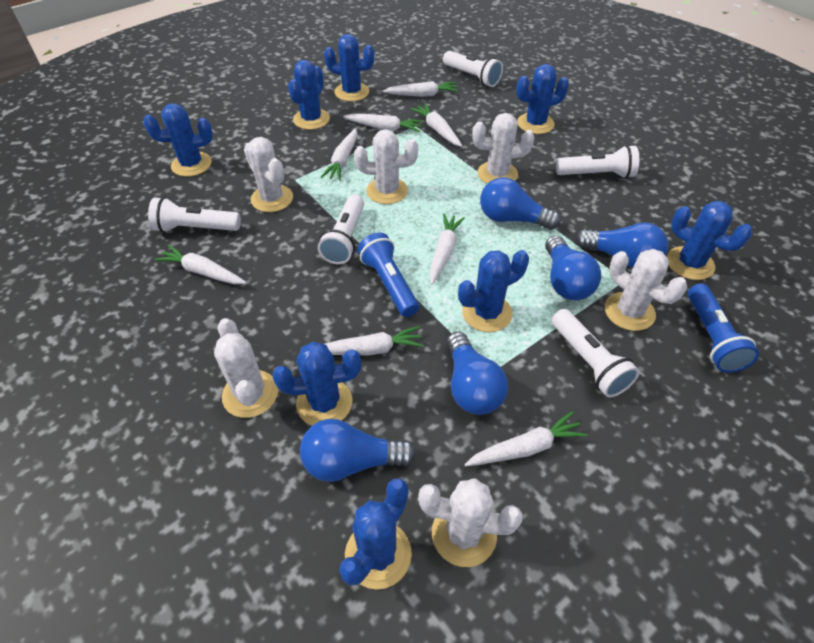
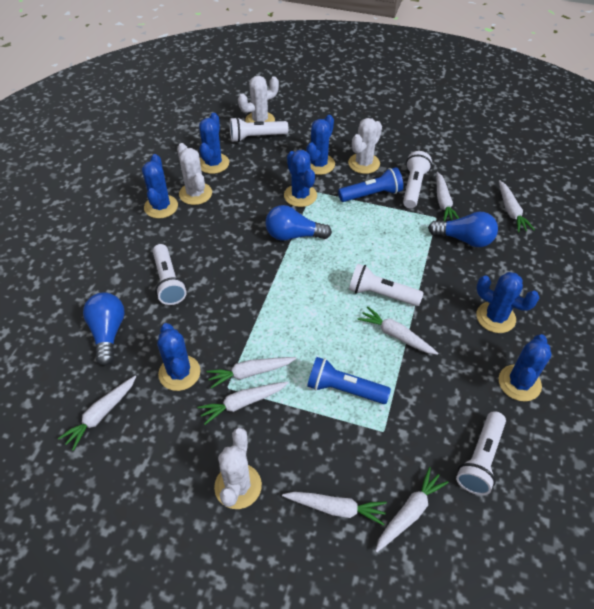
blue cactus: [144,103,212,177] [273,342,361,426] [288,60,330,130] [324,34,375,102] [339,478,412,590] [458,250,529,332] [516,64,569,134] [667,201,752,280] = 8 -> [142,154,178,219] [157,323,201,391] [199,113,229,174] [284,150,317,207] [306,115,335,175] [476,272,539,333] [499,334,551,401] = 7
blue light bulb: [300,419,416,482] [446,332,508,415] [480,177,560,230] [545,235,601,300] [575,222,668,268] = 5 -> [83,292,125,366] [266,205,332,241] [428,212,498,247] = 3
white cactus: [214,318,278,418] [244,137,293,212] [354,129,418,204] [418,478,523,567] [472,113,534,184] [605,249,687,331] = 6 -> [177,143,212,205] [214,428,262,509] [238,76,279,123] [348,118,382,174] = 4

